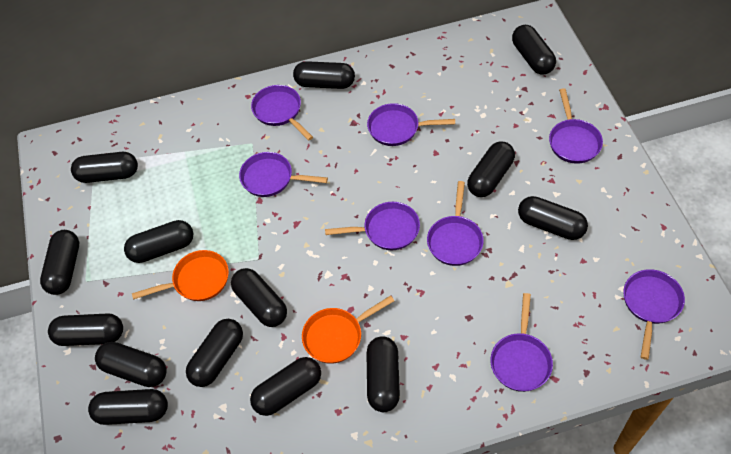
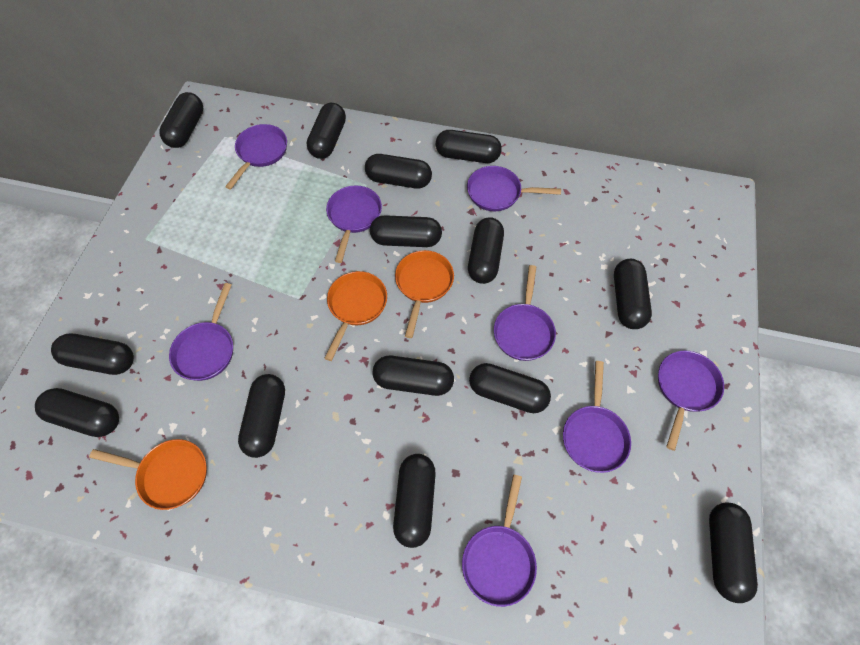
orange pan: [132,250,229,301] [302,295,394,364] = 2 -> [89,439,207,510] [324,271,387,361] [395,250,454,338] = 3

